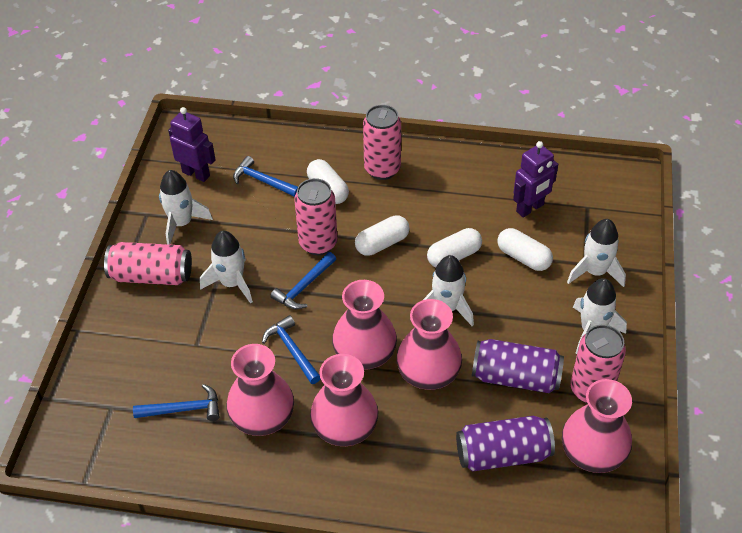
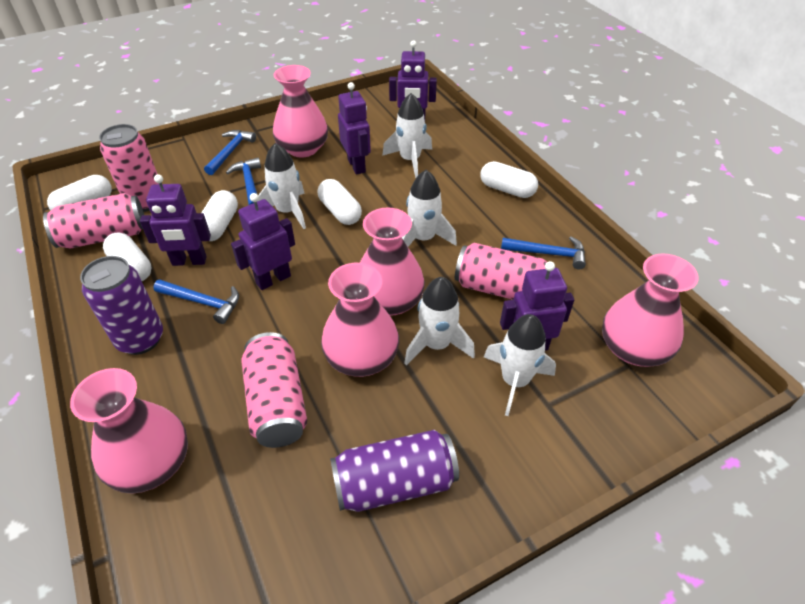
purple robot: [168,107,216,182] [513,141,558,218] = 2 -> [140,174,211,266] [231,193,295,290] [338,82,371,175] [389,40,437,119] [500,261,574,350] = 5
white capsule: [307,159,349,204] [355,215,410,256] [427,228,482,267] [497,228,553,271] = 4 -> [47,175,112,210] [103,233,151,281] [201,190,238,241] [318,179,362,225] [480,161,538,198] = 5

